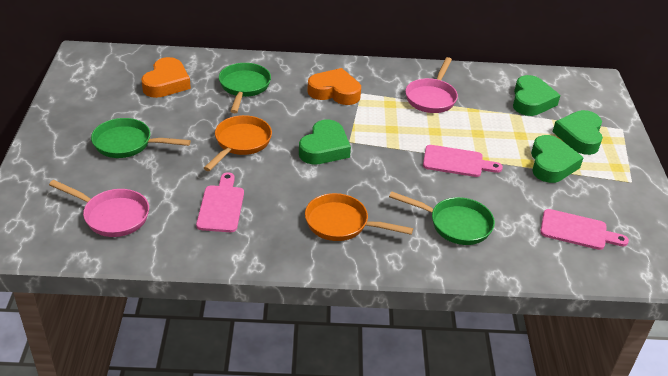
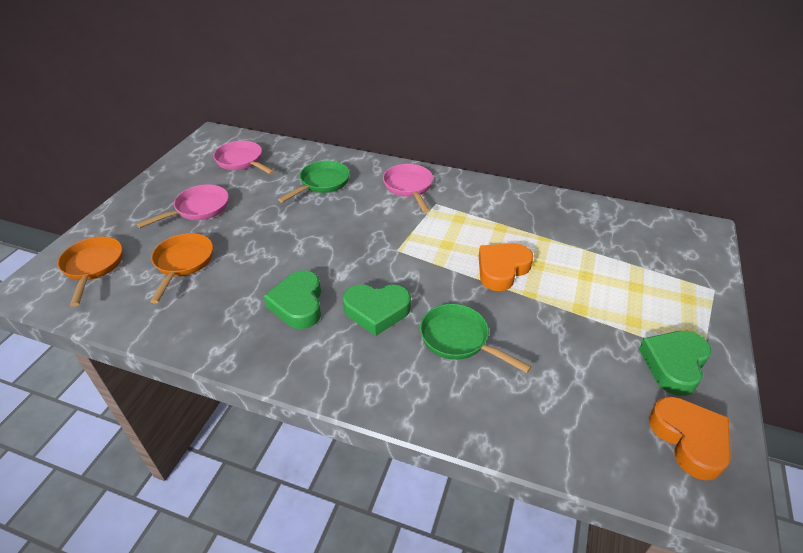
green heart: [299,120,351,164] [513,75,560,116] [531,135,584,183] [552,110,603,155] = 4 -> [264,270,321,329] [343,284,411,336] [639,331,711,396] = 3
green pan: [91,118,191,158] [219,63,271,113] [389,191,495,245] = 3 -> [278,161,350,203] [420,304,532,373] = 2
pink cutting board: [196,172,244,232] [423,145,503,177] [540,209,629,250] = 3 -> none = 0
pink pan: [49,180,149,237] [405,57,458,113] = 2 -> [137,185,229,228] [213,141,275,175] [383,164,433,212] = 3

